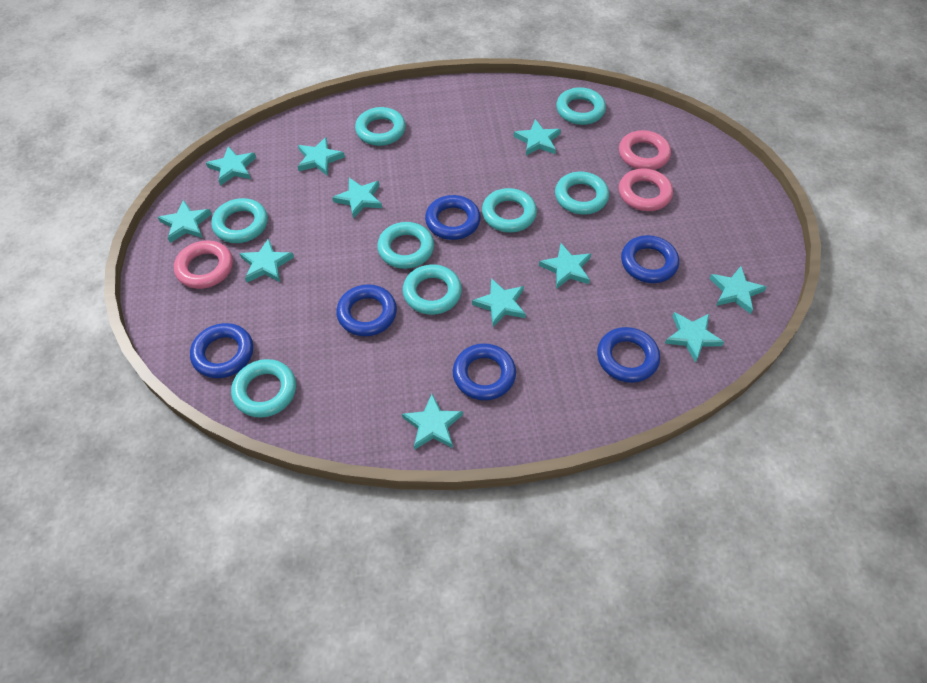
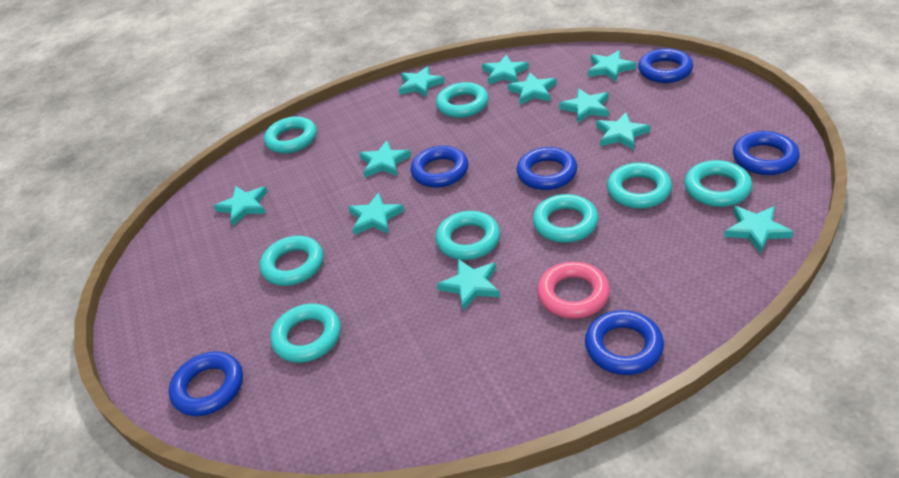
pink ring: [174,240,233,289] [619,130,671,170] [619,169,673,211] = 3 -> [537,262,610,319] = 1

